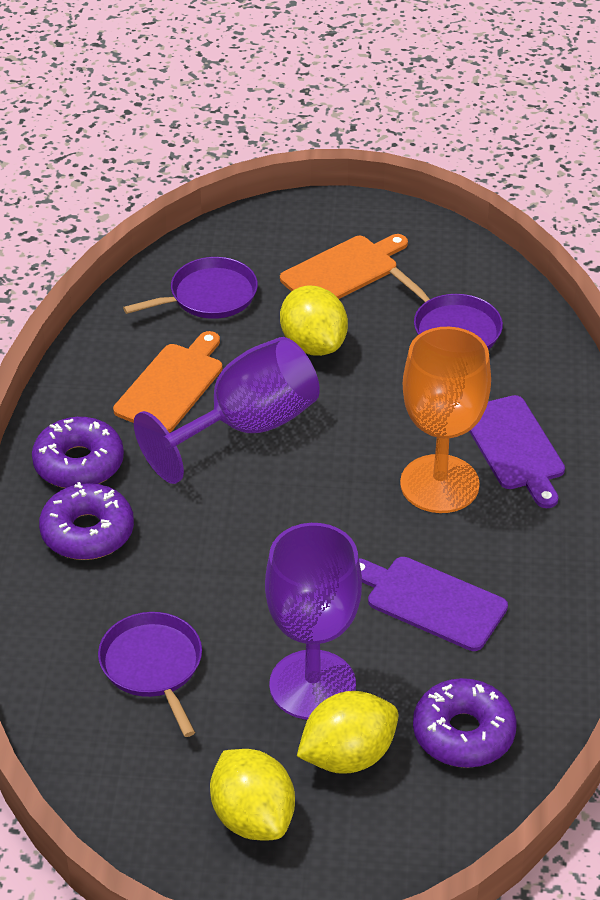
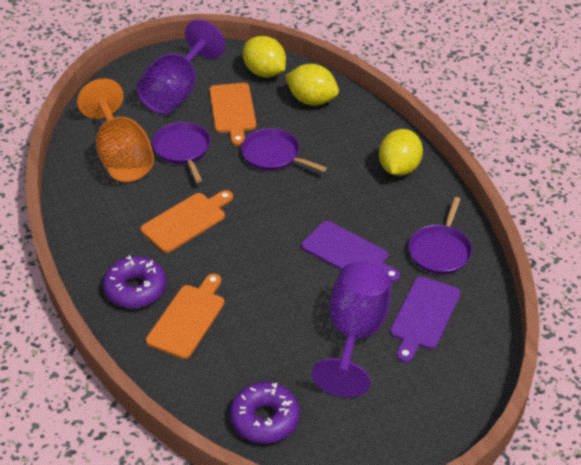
orange cutting board: [113,331,222,433] [280,234,408,299] = 2 -> [141,190,233,253] [146,273,224,359] [209,83,256,146] = 3
purple donut: [32,417,124,488] [39,482,134,560] [413,678,517,768] = 3 -> [103,256,166,308] [230,382,300,444] = 2

